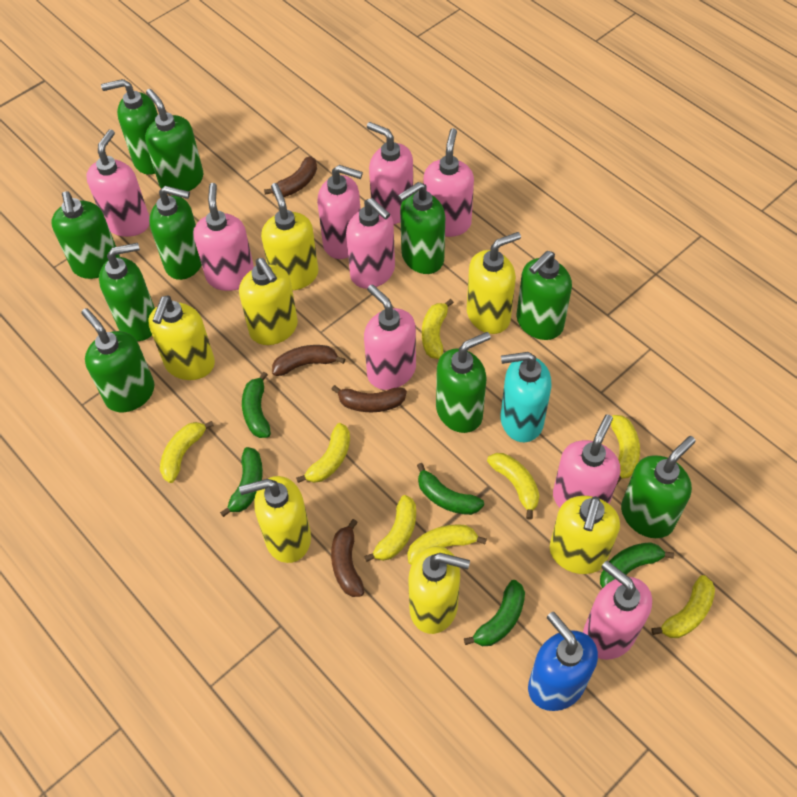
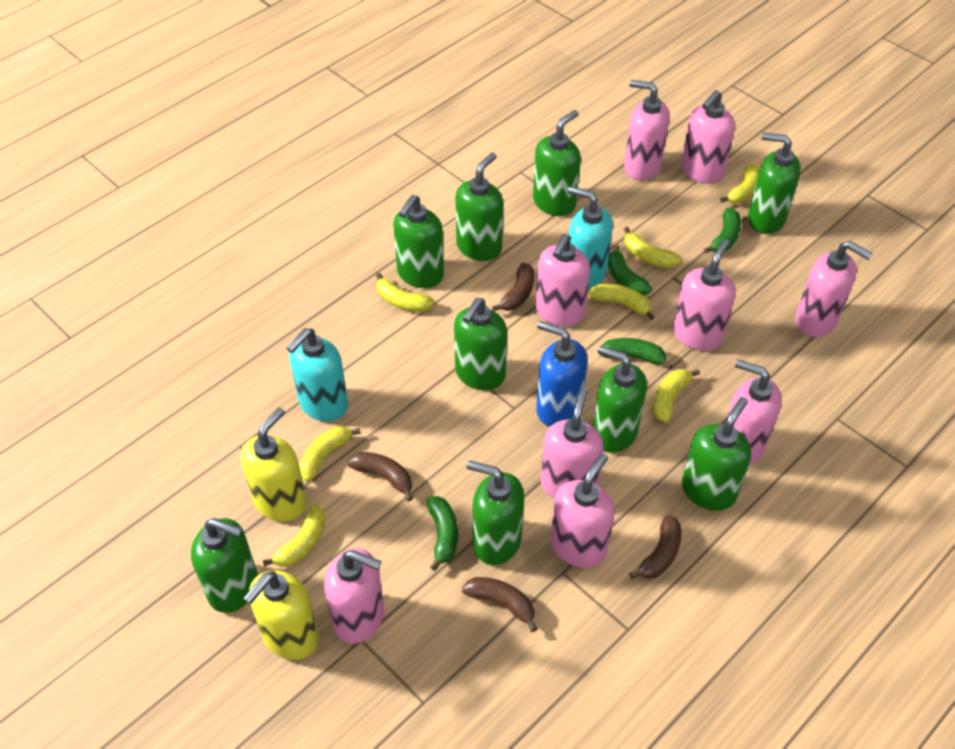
green banana: [220,447,263,517] [242,372,271,438] [417,463,484,515] [464,580,525,646] [600,542,674,588] = 5 -> [427,496,458,571] [600,338,673,369] [608,245,652,295] [704,208,741,253] = 4
green soap dispenser: [51,191,120,279] [81,308,154,412] [99,243,155,341] [101,79,158,175] [145,89,203,191] [149,186,202,280] [398,182,445,274] [436,332,491,433] [516,251,572,340] [621,436,696,538] = 10 -> [191,518,258,613] [393,195,444,288] [454,298,507,390] [455,153,503,261] [467,461,524,565] [533,110,581,216] [593,346,647,453] [682,397,751,511] [748,133,801,234] = 9
turquoise soap dispenser: [501,352,552,442] = 1 -> [287,328,348,421] [568,186,613,290] = 2
yellow banana: [160,421,214,483] [296,423,350,483] [364,495,416,562] [407,524,487,565] [422,299,454,359] [487,453,539,520] [611,415,640,484] [651,575,715,638] = 8 -> [263,504,326,567] [299,426,361,482] [376,273,435,312] [588,283,654,320] [624,227,681,268] [653,369,700,423] [720,163,760,203] = 7
yellow soap dispenser: [148,296,215,380] [239,258,298,345] [239,476,311,563] [261,183,318,290] [408,546,470,634] [467,232,521,334] [550,496,620,574] = 7 -> [241,407,307,522] [243,570,319,660] = 2

